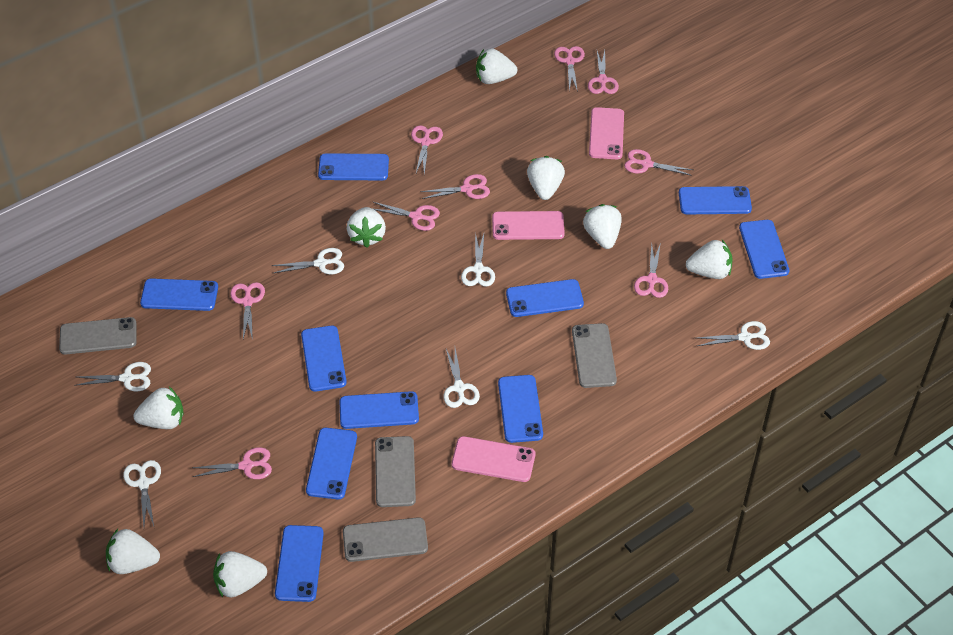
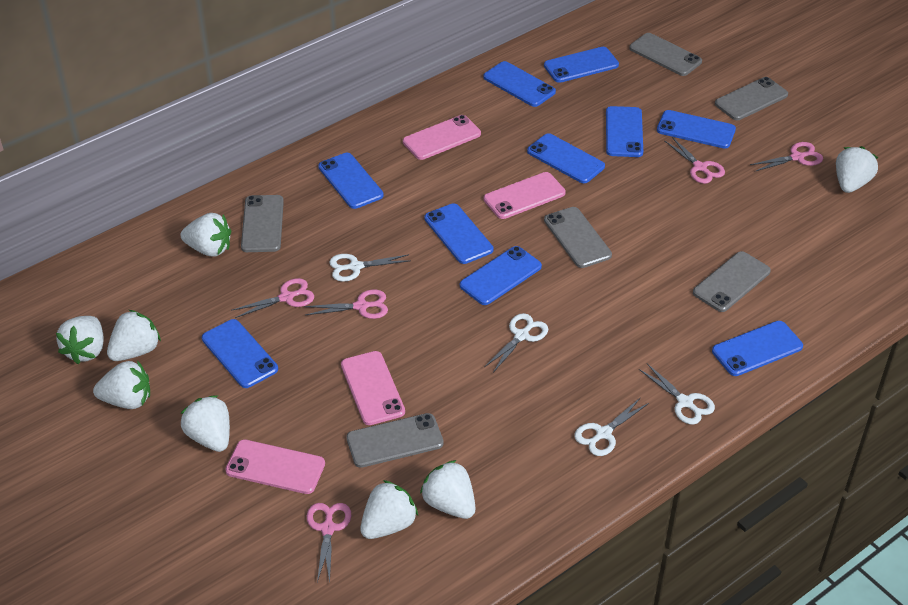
grey phone: [59,317,137,354] [343,517,428,562] [375,436,416,507] [572,323,617,388] = 4 -> [241,195,284,252] [346,413,444,468] [544,207,612,268] [629,33,702,76] [693,251,771,312] [715,77,788,120] = 6
pink phone: [452,436,535,482] [492,211,565,240] [589,107,624,159] = 3 -> [225,439,325,494] [341,351,405,425] [403,115,481,160] [484,172,566,219] = 4
pink scissors: [193,447,272,479] [230,282,265,341] [373,202,440,231] [411,125,443,175] [420,174,490,199] [554,46,585,92] [588,50,619,94] [624,149,693,176] [634,243,668,298] = 9 -> [231,278,314,318] [304,290,388,319] [307,503,351,583] [664,137,725,184] [750,142,823,171] = 5
white scissors: [74,362,151,392] [123,460,161,526] [272,248,344,274] [444,348,480,408] [461,232,495,287] [697,321,770,350] = 6 -> [329,254,409,282] [484,313,548,373] [574,397,649,456] [639,364,715,425] = 4

